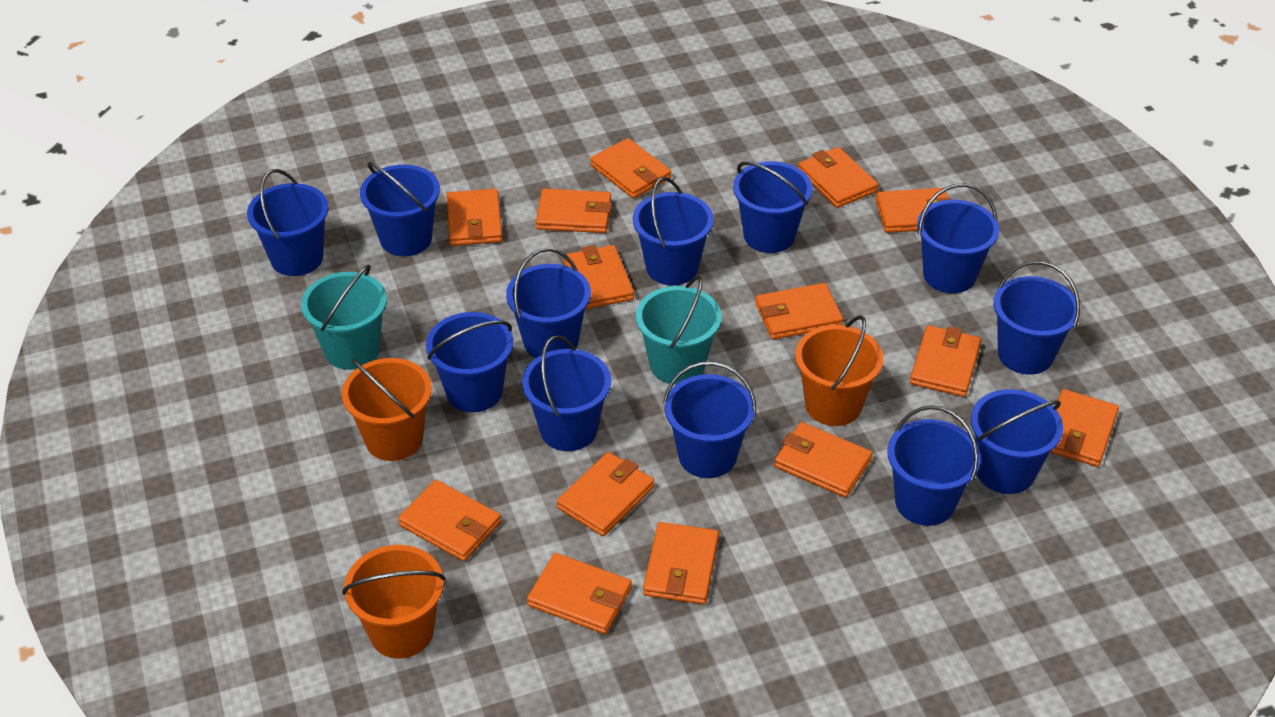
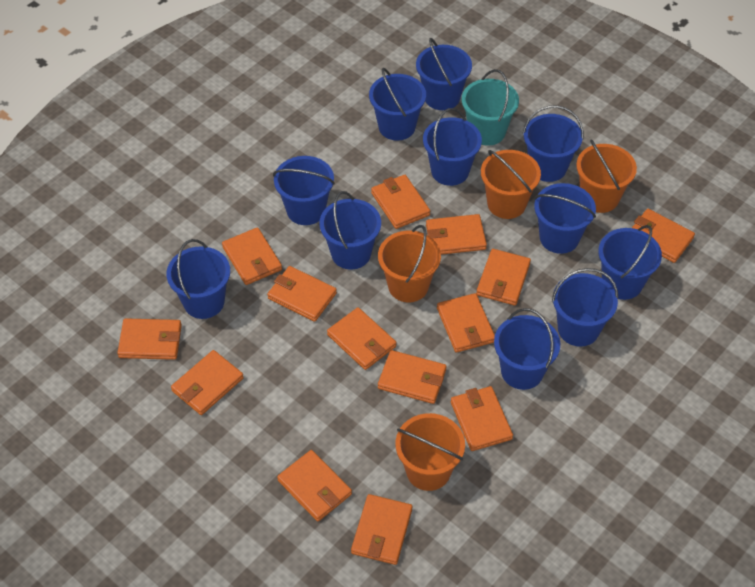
blue bucket: [247,169,329,276] [360,162,440,257] [426,312,513,412] [506,248,591,358] [522,335,611,451] [633,177,714,285] [663,361,756,478] [733,161,813,253] [887,405,981,526] [917,184,999,293] [971,389,1063,494] [994,261,1080,375] = 12 -> [167,239,230,319] [273,156,335,225] [319,191,381,269] [369,68,426,141] [416,38,472,110] [423,108,482,186] [494,308,560,390] [522,105,584,182] [534,183,596,254] [552,268,618,346] [598,225,662,300] = 11
orange bucket: [342,358,432,461] [342,545,446,659] [795,315,883,426] = 3 -> [378,225,441,302] [396,413,465,491] [481,150,541,219] [576,139,637,213] = 4
turquoise bucket: [301,264,387,370] [636,275,722,385] = 2 -> [462,69,519,146] = 1

